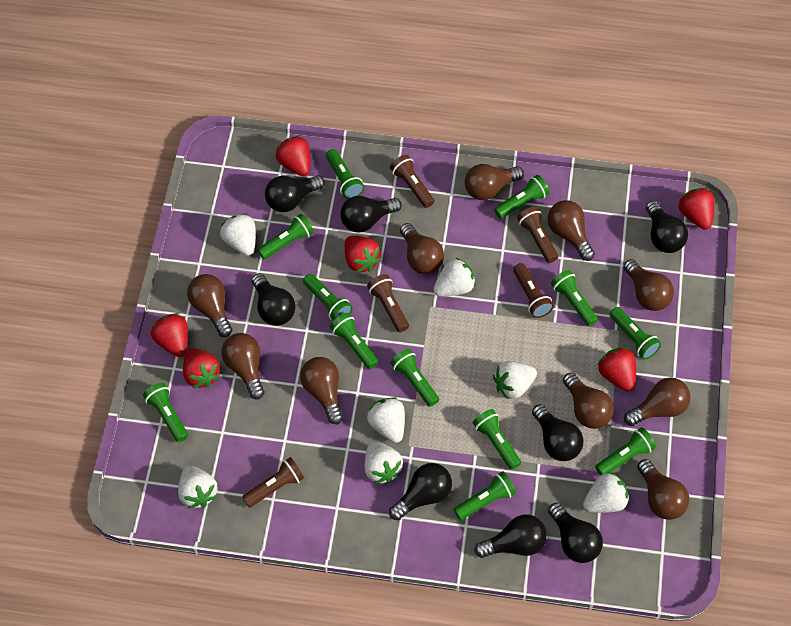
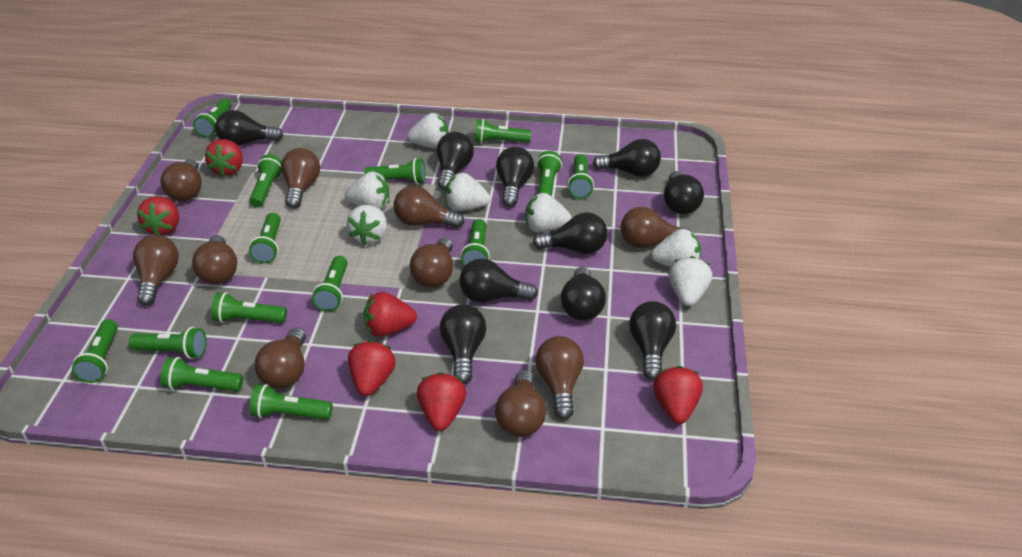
black light bulb: [252,273,296,326] [265,175,325,212] [340,196,402,233] [389,463,452,520] [474,514,547,558] [532,404,584,461] [548,503,603,563] [646,201,688,253] = 8 -> [215,110,283,146] [437,132,474,190] [440,304,486,384] [459,259,538,302] [496,147,534,207] [533,212,607,254] [561,267,606,321] [593,139,661,177] [629,301,676,380] [664,171,704,214] = 10
brown flashlight: [242,457,304,508] [367,274,409,332] [390,155,435,208] [513,263,554,318] [517,206,558,263] = 5 -> none = 0
green flashlight: [143,382,188,442] [257,214,314,259] [303,274,353,321] [326,149,364,199] [330,313,379,369] [390,349,439,407] [453,471,516,520] [473,409,521,470] [494,175,550,219] [551,270,598,327] [595,427,656,475] [609,307,661,360] = 12 -> [72,319,118,383] [129,327,207,359] [161,357,243,391] [193,99,232,137] [211,292,287,323] [249,155,282,208] [249,213,281,264] [250,384,333,420] [312,256,348,312] [364,158,425,184] [461,219,490,266] [475,119,531,143] [537,151,562,196] [567,154,594,199] = 14

